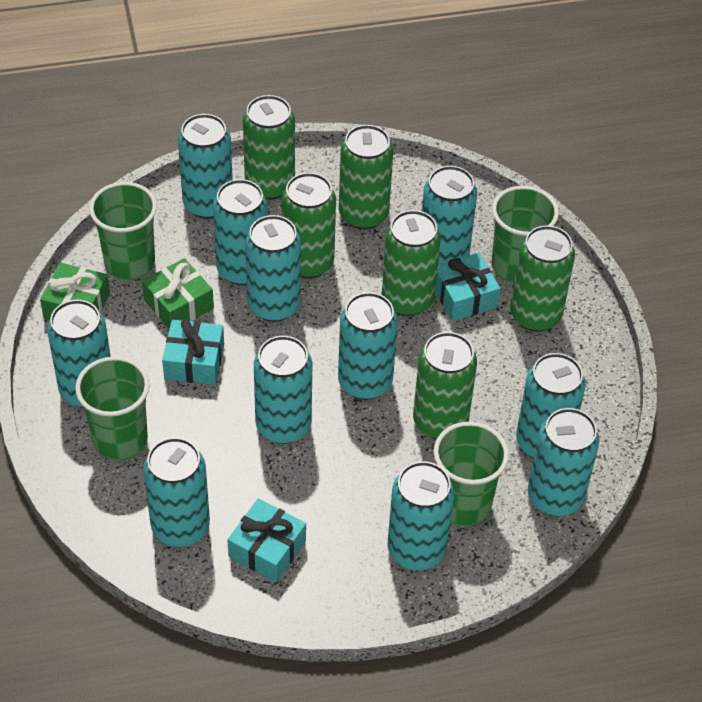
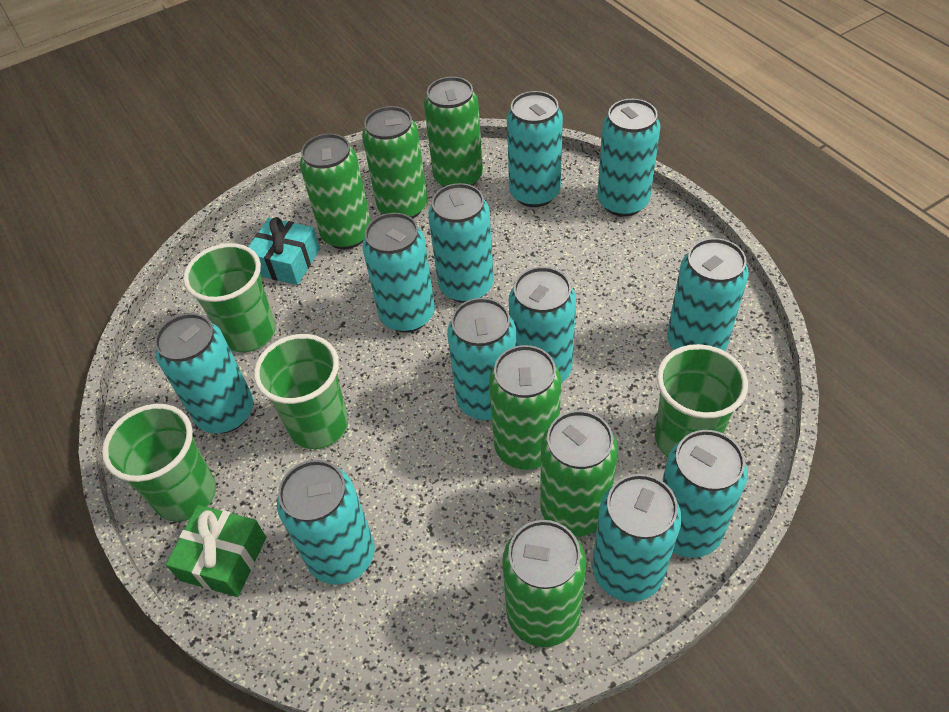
green gift: [40,263,110,320] [142,258,214,329] = 2 -> [166,505,266,597] = 1
turquoise gift: [162,319,224,385] [227,498,306,582] [435,253,500,321] = 3 -> [249,217,320,285] = 1

